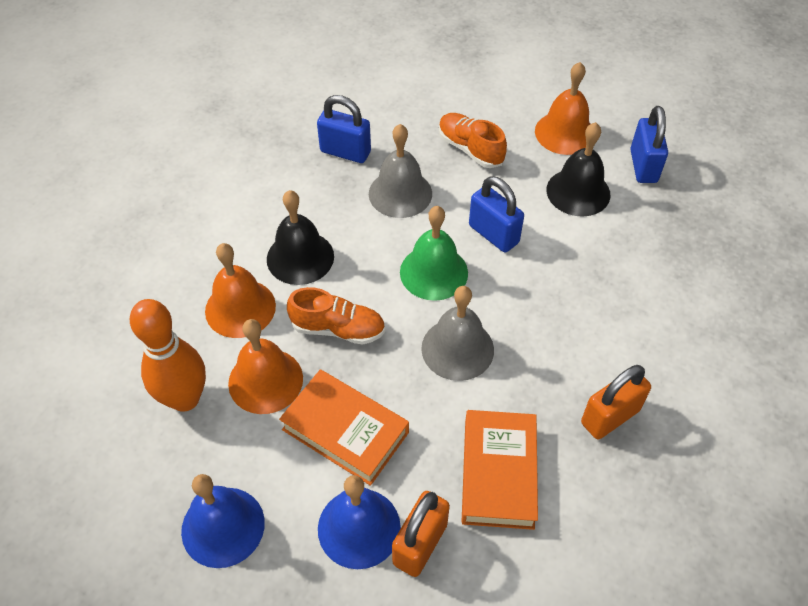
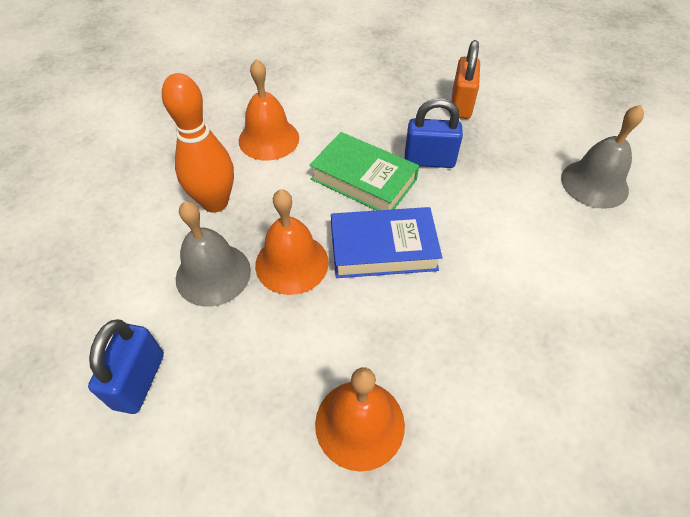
black bell: [267,190,334,285] [547,122,610,217] = 2 -> none = 0
blue bell: [181,474,265,568] [318,475,401,569] = 2 -> none = 0
blue book: none = 0 -> [331,207,443,278] = 1
blue padlock: [317,95,371,163] [469,176,524,252] [630,106,668,183] = 3 -> [88,319,164,414] [405,98,463,168] = 2
green bell: [400,206,468,301] = 1 -> none = 0
green book: none = 0 -> [310,132,419,211] = 1
orange book: [279,369,409,486] [462,410,538,530] = 2 -> none = 0
orange padlock: [392,491,450,577] [581,365,651,439] = 2 -> [452,40,480,119] = 1
orange shoe: [287,287,385,345] [439,113,507,168] = 2 -> none = 0

